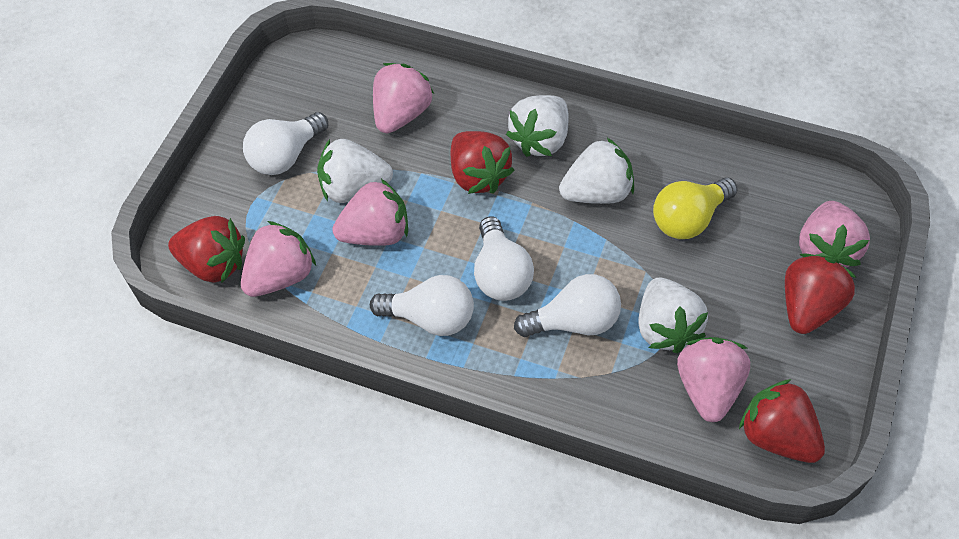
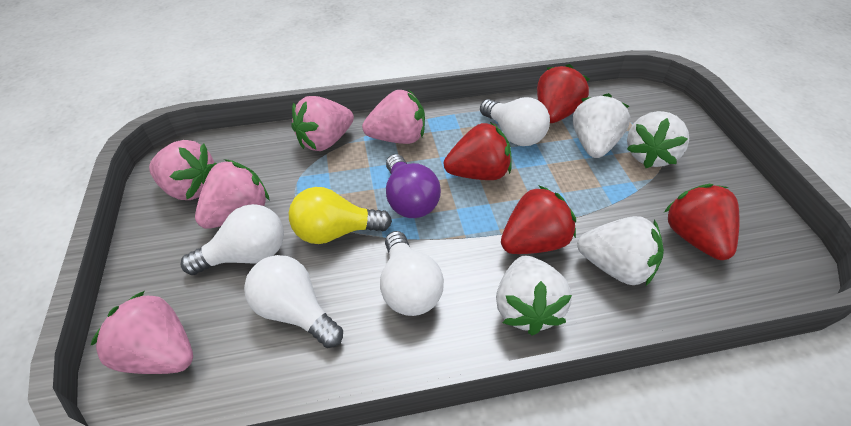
purple light bulb: none = 0 -> [386,154,441,218] = 1

